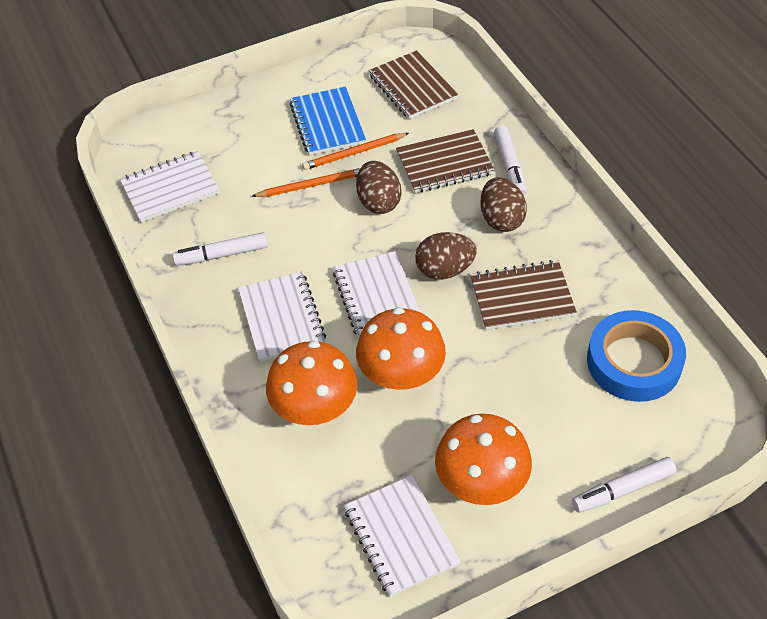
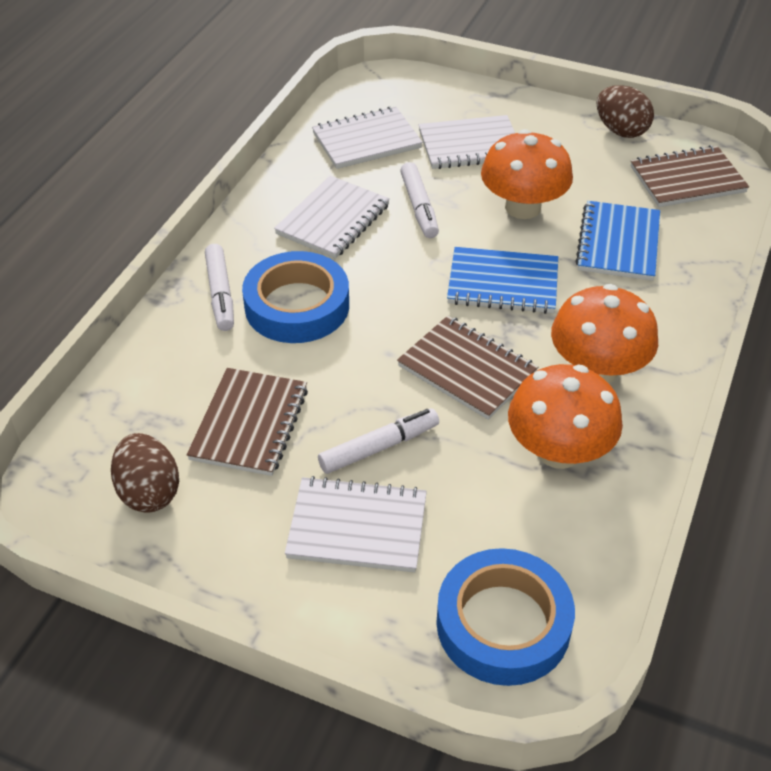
blue notebook: [290,87,366,156] = 1 -> [447,247,558,314] [575,201,660,281] = 2
blue tape: [587,310,686,402] = 1 -> [242,251,349,343] [436,548,575,686] = 2
brown egg: [356,161,401,214] [415,232,477,279] [480,177,527,232] = 3 -> [111,433,179,513] [597,85,654,138] = 2
orange pencil: [251,168,360,197] [302,133,409,170] = 2 -> none = 0

